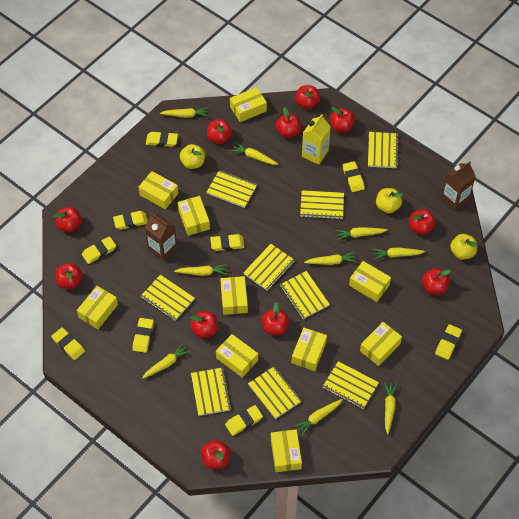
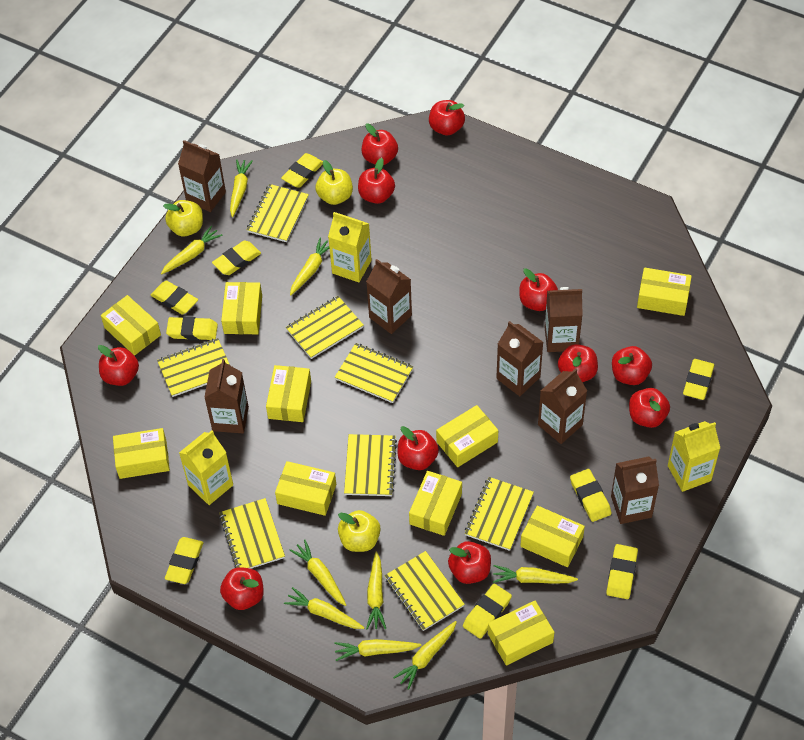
brown carton: [145,213,177,261] [441,161,476,211] = 2 -> [178,140,226,212] [204,359,249,433] [366,259,412,334] [496,321,543,396] [538,368,587,444] [545,287,583,352] [611,456,659,524] = 7
yellow carton: [302,114,331,165] = 1 -> [179,430,233,505] [328,212,372,283] [668,421,720,492] = 3
yellow notebook: [141,275,195,321] [191,368,231,416] [207,170,257,208] [243,244,294,291] [248,366,302,419] [280,271,330,319] [300,190,344,220] [323,361,379,409] [368,132,399,168] = 9 -> [157,338,230,397] [219,498,285,569] [247,184,309,242] [286,296,364,359] [335,343,413,403] [344,434,397,496] [385,551,465,631] [465,477,534,551] = 8

